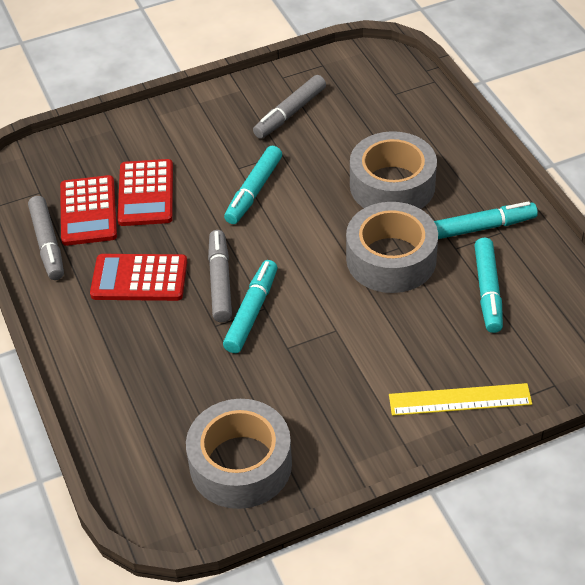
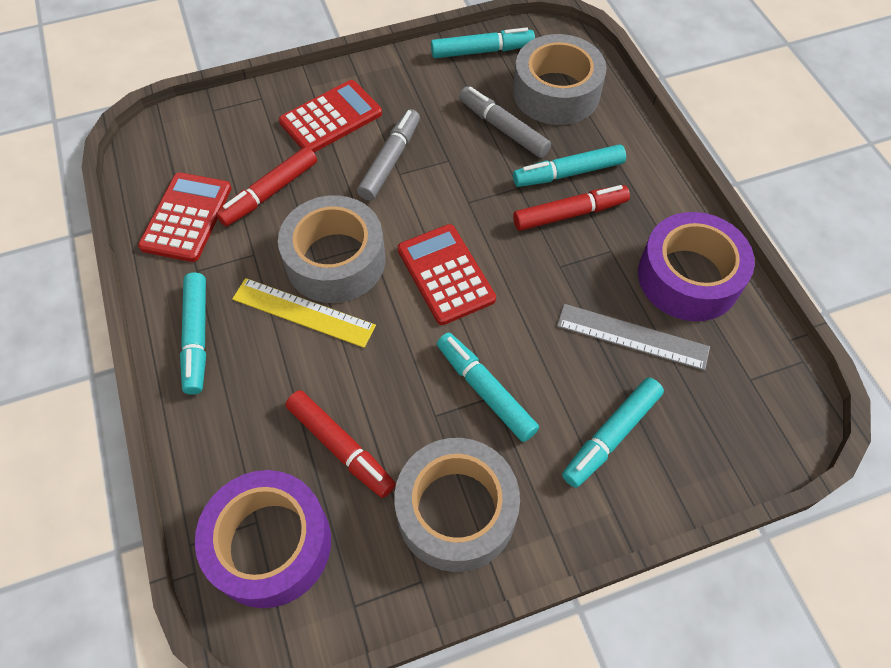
grey marker: [28,196,64,280] [208,230,232,322] [253,75,326,139] = 3 -> [357,109,420,201] [459,86,551,158] = 2
grey ruler: none = 0 -> [557,304,710,371] = 1
purple tape: none = 0 -> [195,470,331,608] [638,212,755,321] = 2
red marker: none = 0 -> [216,147,317,226] [285,390,396,498] [513,185,630,231] = 3
turquoise marker: [223,260,278,353] [224,146,282,224] [434,201,538,239] [474,238,503,333] = 4 -> [180,273,206,395] [431,28,535,58] [437,333,539,442] [513,144,626,187] [562,378,664,488] = 5

